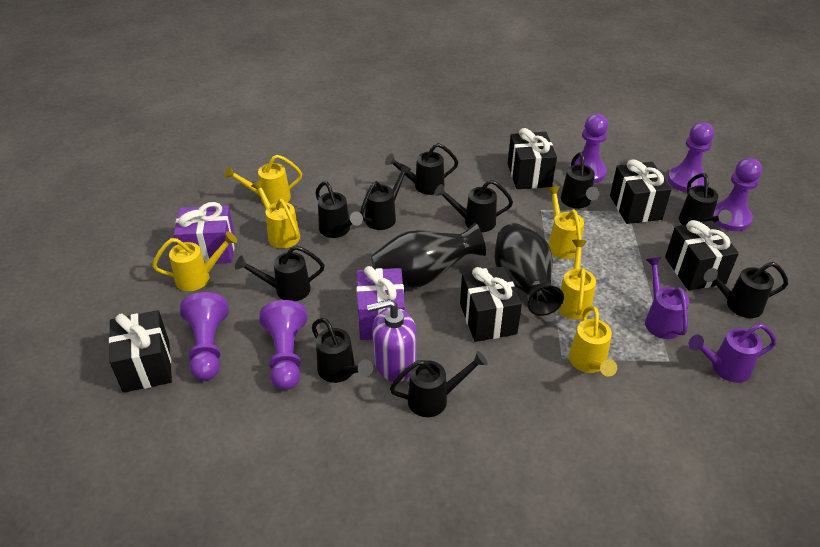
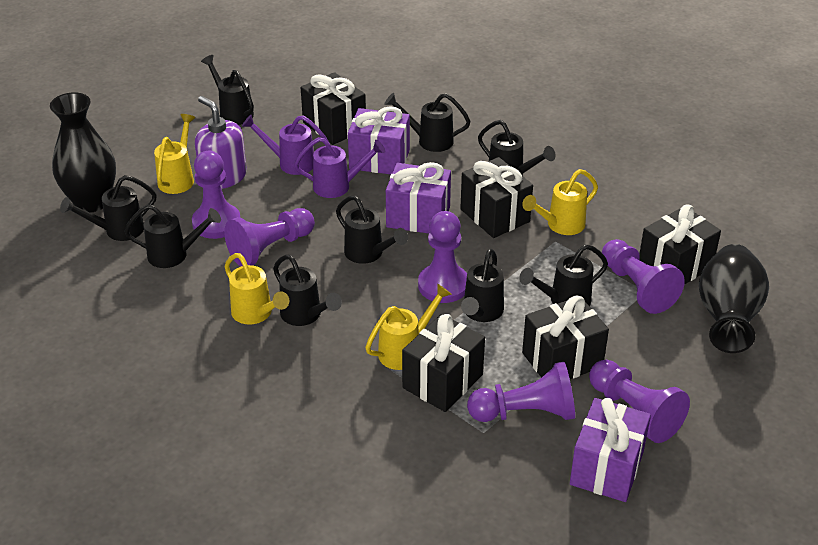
black watering can: [235,245,324,301] [312,318,373,383] [316,181,363,238] [360,163,412,230] [385,143,458,195] [390,351,488,417] [434,180,513,232] [561,152,600,208] [679,173,732,225] [704,262,788,318] = 10 -> [60,175,157,241] [124,204,221,268] [201,55,254,125] [273,255,342,326] [336,195,408,264] [384,93,471,152] [461,249,504,322] [478,120,556,176] [519,244,608,306] = 9
purple gift: [174,202,235,264] [357,266,405,340] = 2 -> [348,106,410,174] [386,162,451,234] [570,398,651,502] = 3
purple pawn: [180,292,229,381] [259,300,307,390] [569,114,608,184] [668,122,714,192] [713,158,762,231] = 5 -> [192,151,240,239] [224,208,315,266] [418,211,467,303] [467,362,575,422] [589,360,690,443] [602,239,685,314] = 6
yellow watering can: [152,232,238,291] [224,155,302,205] [251,180,300,248] [546,186,584,259] [558,240,596,320] [569,306,617,377] = 6 -> [154,114,195,194] [225,253,289,325] [365,284,452,370] [522,169,598,235] = 4

